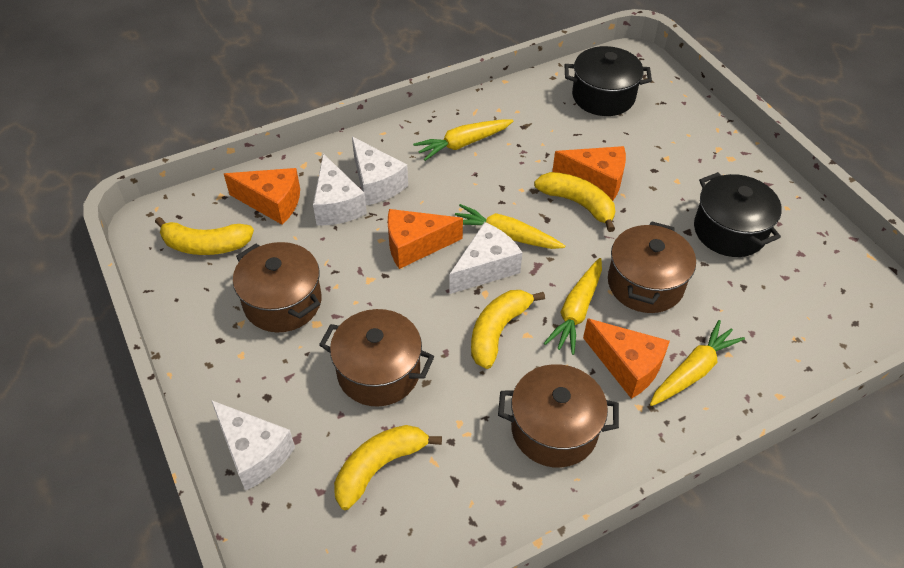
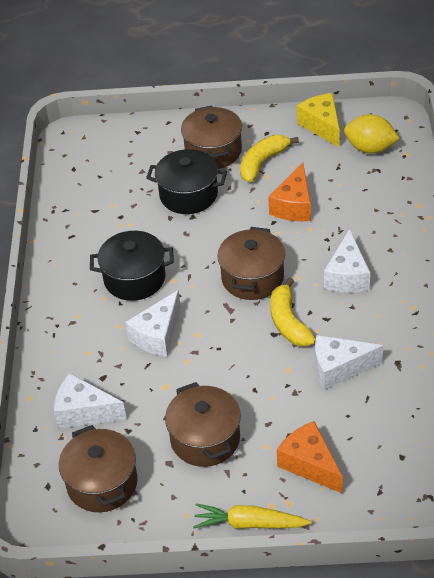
orange cheese: [224,168,300,225] [388,209,463,269] [552,146,626,201] [583,318,670,399] = 4 -> [268,162,311,221] [277,421,343,494] = 2
yellow banana: [155,217,254,255] [334,425,442,510] [471,290,545,369] [534,172,615,232] = 4 -> [240,135,299,182] [270,278,316,347] = 2
yellow carrot: [413,119,513,161] [455,204,565,249] [544,258,602,355] [650,320,745,406] = 4 -> [193,503,311,529] = 1
yellow cheese: none = 0 -> [297,93,340,147] = 1
yellow lemon: none = 0 -> [344,114,400,154] = 1

